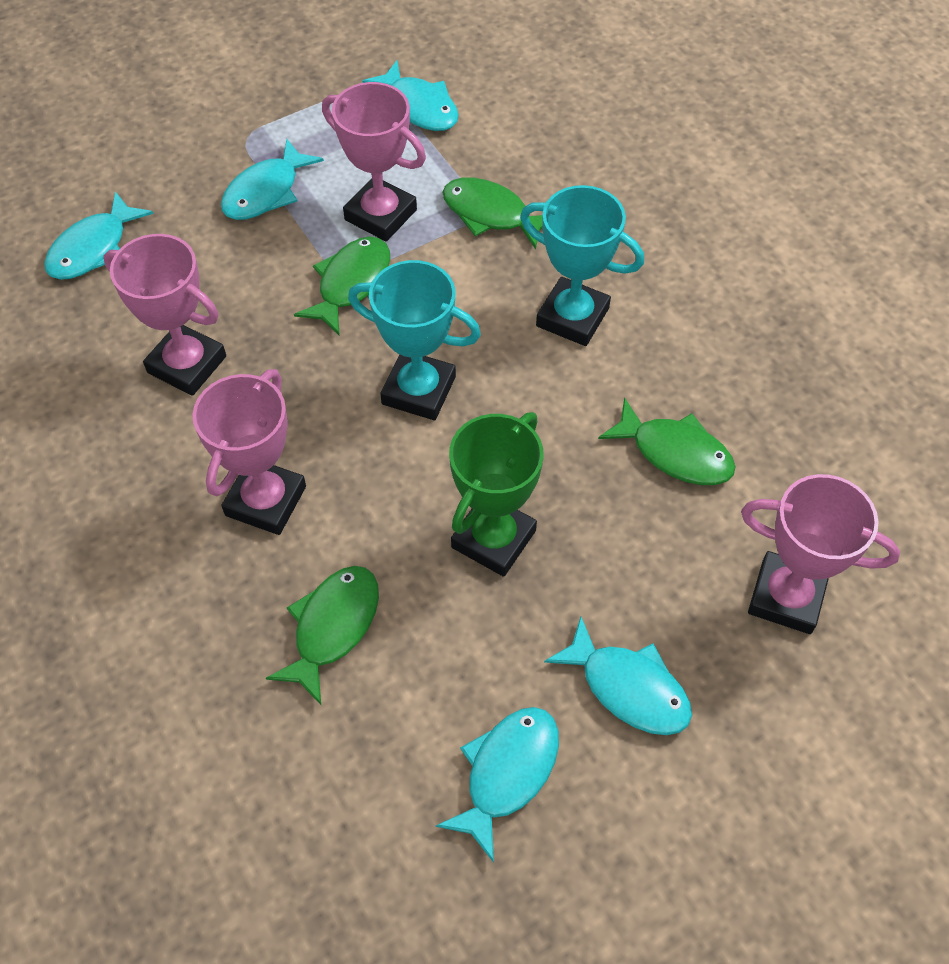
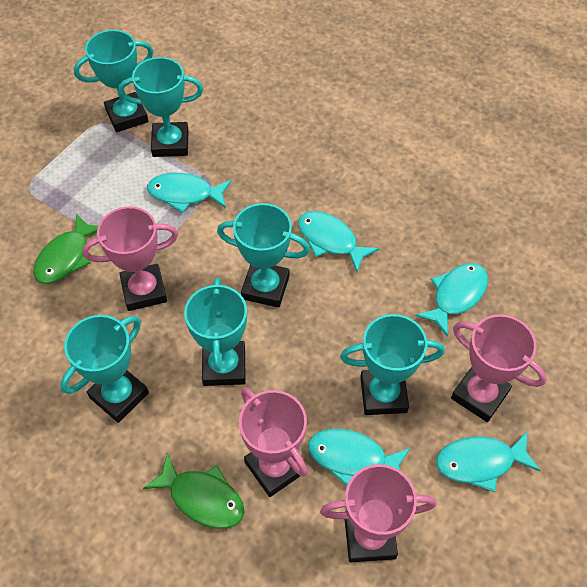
green fish: [266,566,379,705] [294,237,390,336] [442,178,543,250] [598,397,736,485] = 4 -> [33,214,98,284] [143,453,244,529] = 2
green trophy: [449,412,544,577] = 1 -> none = 0
turquoise trophy: [348,260,481,420] [520,185,644,346] = 2 -> [60,315,149,423] [74,30,153,132] [118,57,203,157] [184,278,247,386] [217,203,310,308] [340,314,445,415] = 6

